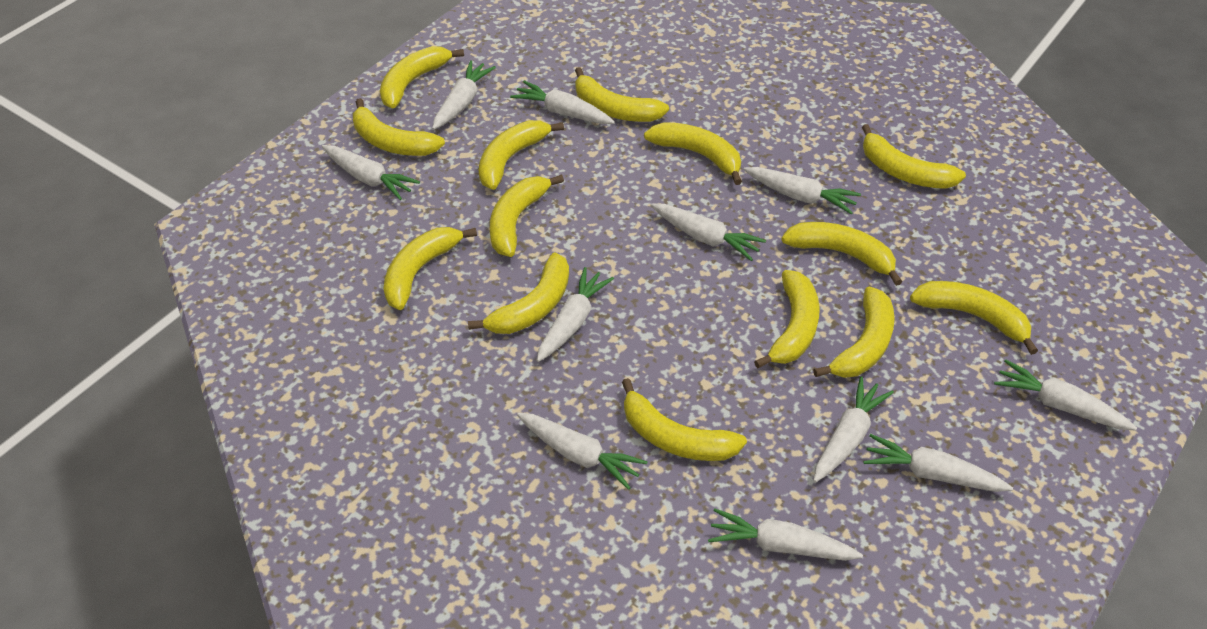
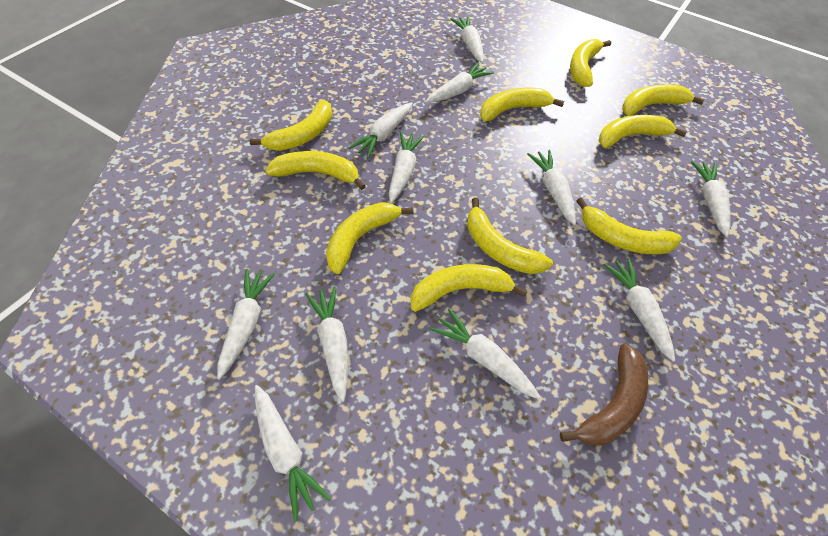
brown banana: none = 0 -> [560,343,648,446] = 1
yellow banana: [353,98,445,156] [380,46,464,109] [383,227,477,310] [468,252,569,334] [479,120,564,190] [490,174,564,257] [575,67,669,122] [622,378,747,461] [644,122,742,185] [754,270,820,368] [781,222,903,286] [813,286,895,378] [862,124,966,189] [910,281,1038,355] = 14 -> [250,100,332,151] [265,151,366,190] [326,202,413,274] [411,264,527,312] [467,198,553,274] [480,88,564,121] [570,39,611,87] [576,197,682,254] [599,115,687,148] [622,84,704,116] = 10

